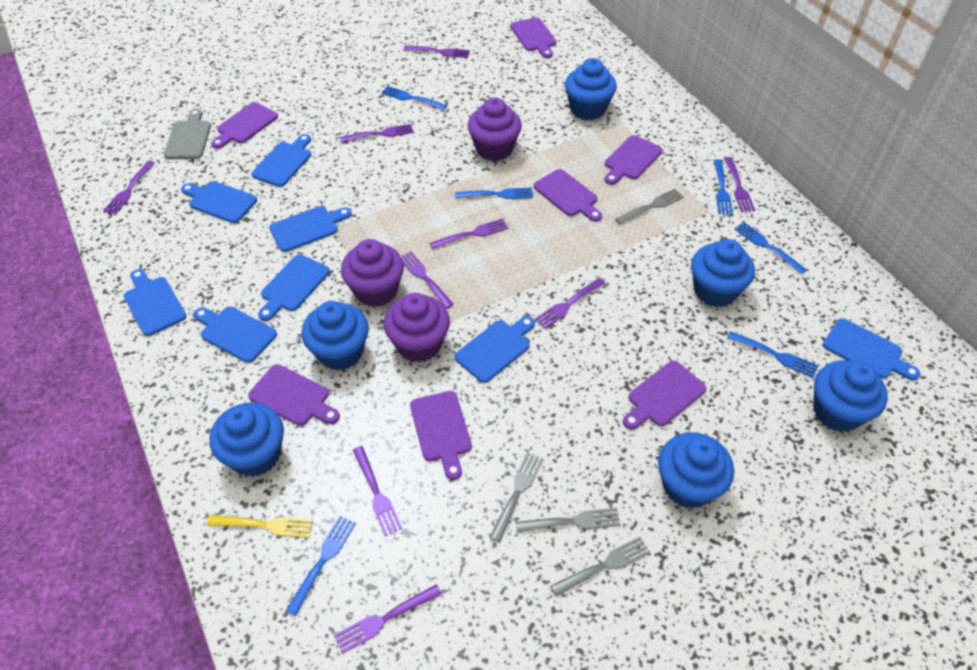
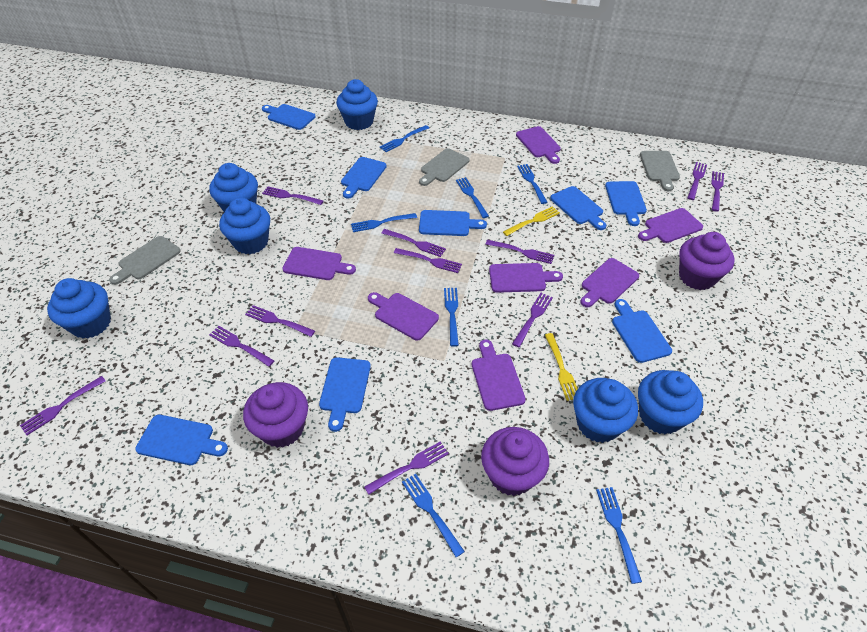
blue fork: [286,516,356,616] [381,86,447,110] [455,188,533,199] [714,159,733,215] [727,331,818,378] [735,222,807,274] = 6 -> [351,213,417,232] [380,125,429,152] [402,473,465,557] [444,288,459,347] [456,177,489,218] [517,164,548,204] [596,487,642,584] = 7
grey cutting board: [164,109,211,159] = 1 -> [109,236,181,285] [419,148,469,186] [640,151,680,191] = 3
grey fork: [489,452,544,542] [515,508,621,533] [550,537,651,596] [615,189,684,224] = 4 -> none = 0
purple fork: [103,161,155,215] [334,584,442,654] [340,124,414,142] [353,446,402,536] [402,251,454,309] [403,46,470,58] [430,218,509,249] [535,278,606,329] [724,157,755,212] = 9 -> [20,376,106,435] [209,326,274,367] [245,305,315,337] [262,186,323,205] [364,441,449,495] [381,229,446,257] [394,248,462,273] [485,240,554,264] [512,293,553,347] [687,162,707,200] [711,171,724,212] = 11
yellow fork: [207,515,313,538] = 1 -> [503,206,560,236] [545,333,578,401] = 2

